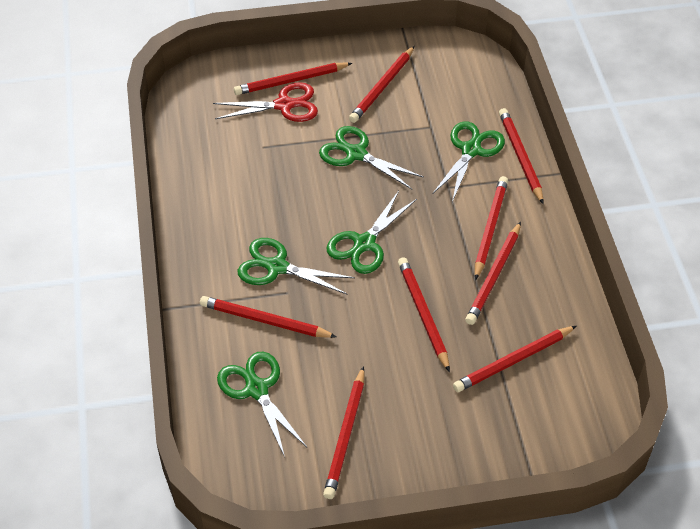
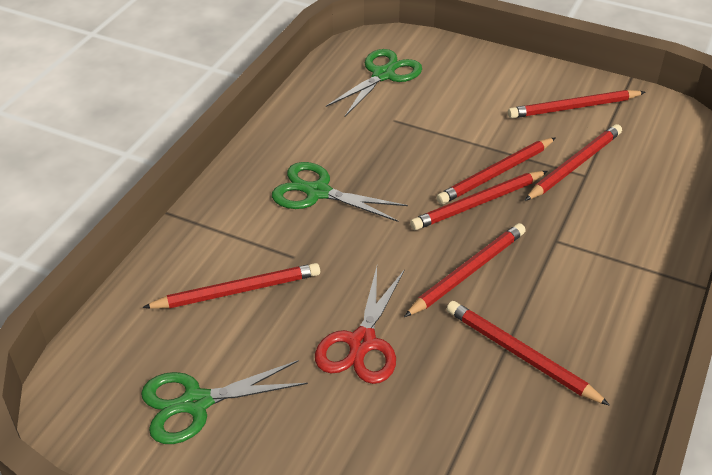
green scissors: [217,352,307,457] [237,238,355,295] [319,126,424,189] [326,191,417,274] [432,121,505,202] = 5 -> [141,360,308,444] [272,162,408,222] [326,49,422,116] = 3
red pencil: [200,296,337,338] [234,63,352,95] [323,366,364,499] [349,46,415,123] [398,257,450,372] [453,326,576,392] [465,222,521,325] [475,176,508,280] [499,108,544,204] = 9 -> [142,263,320,309] [404,223,526,317] [410,171,547,230] [436,138,555,205] [447,301,610,406] [508,90,645,119] [525,124,622,201] = 7

